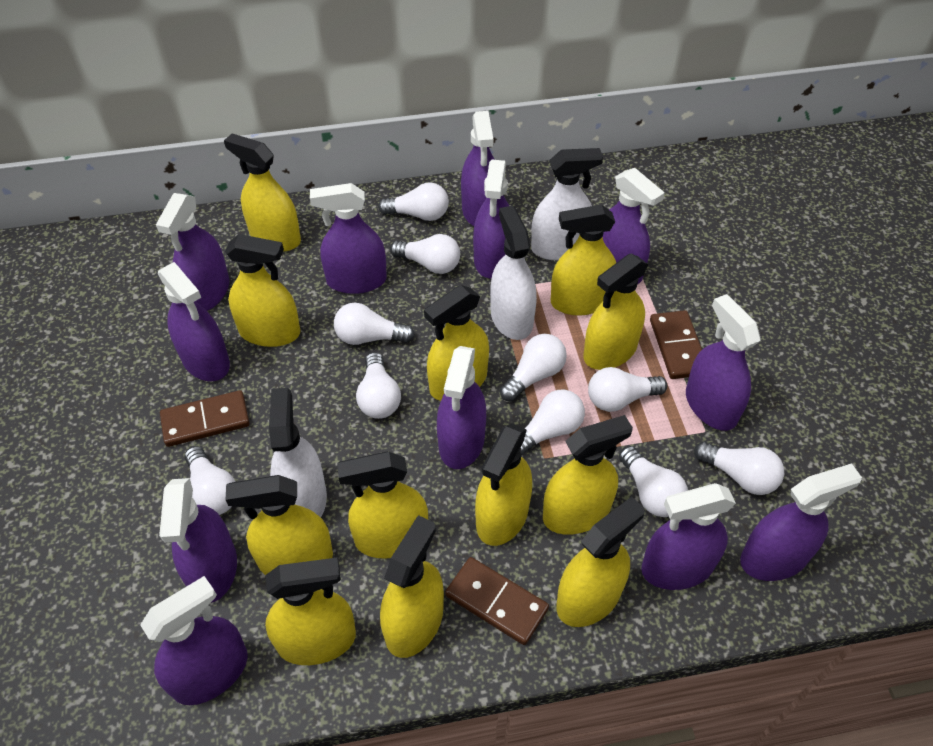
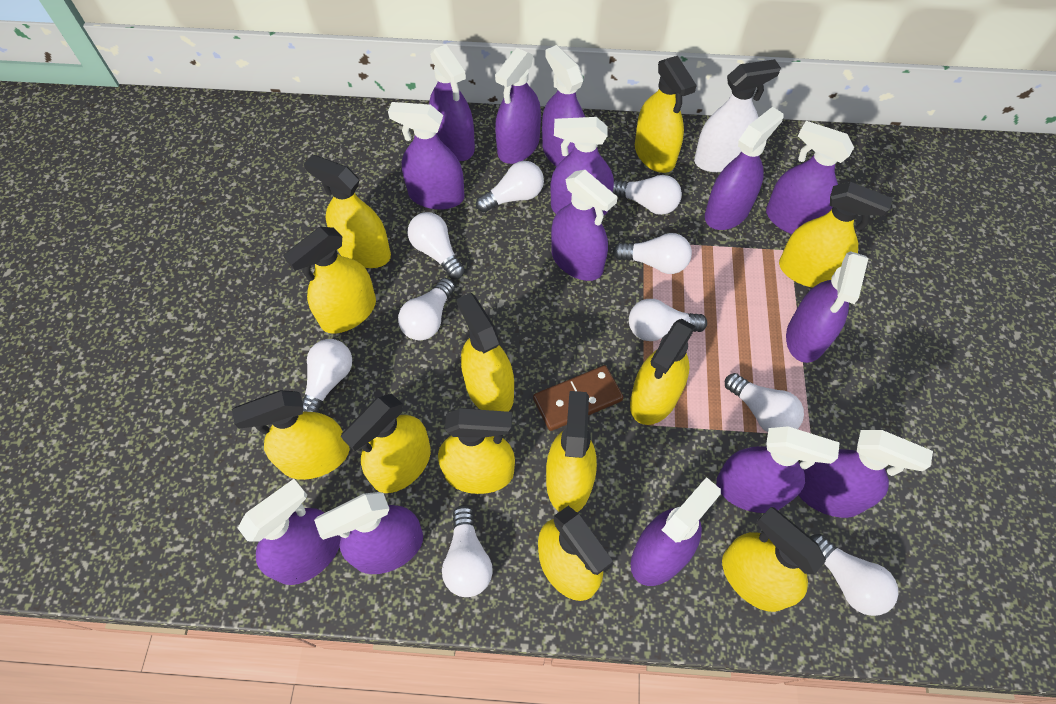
brown domino: [160,390,250,447] [445,557,549,645] [650,310,702,379] = 3 -> [533,365,623,431] = 1
purple spray bottle: [140,576,248,705] [156,193,230,311] [158,262,230,381] [159,478,237,603] [310,183,387,294] [437,346,486,469] [461,111,495,226] [473,160,509,279] [602,168,665,284] [641,483,736,590] [686,294,761,431] [740,463,862,581] = 12 -> [238,479,341,585] [314,492,423,574] [388,102,464,210] [429,44,475,161] [495,48,541,164] [542,45,585,167] [550,117,614,215] [551,170,618,281] [631,477,721,586] [705,107,784,230] [716,426,840,513] [766,121,854,234] [786,251,868,363] [798,430,933,518] = 14
white spray bottle: [269,388,327,517] [490,206,537,340] [531,148,603,260] = 3 -> [694,59,781,172] = 1

